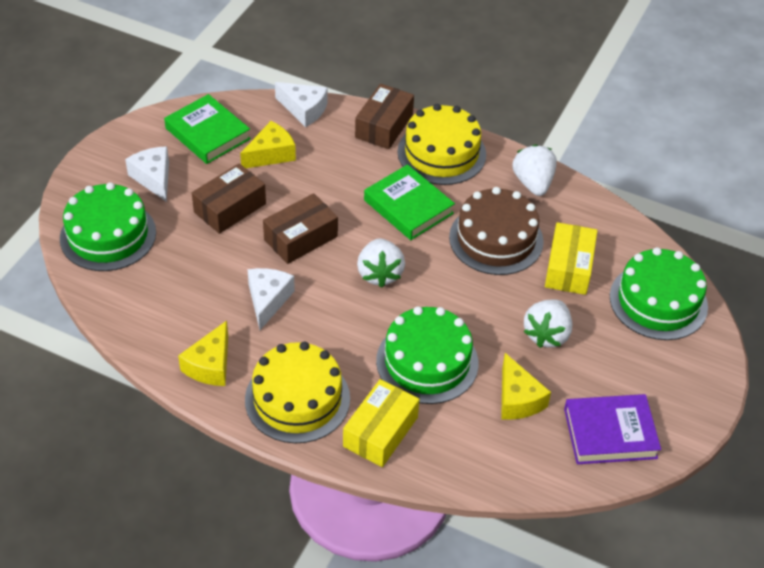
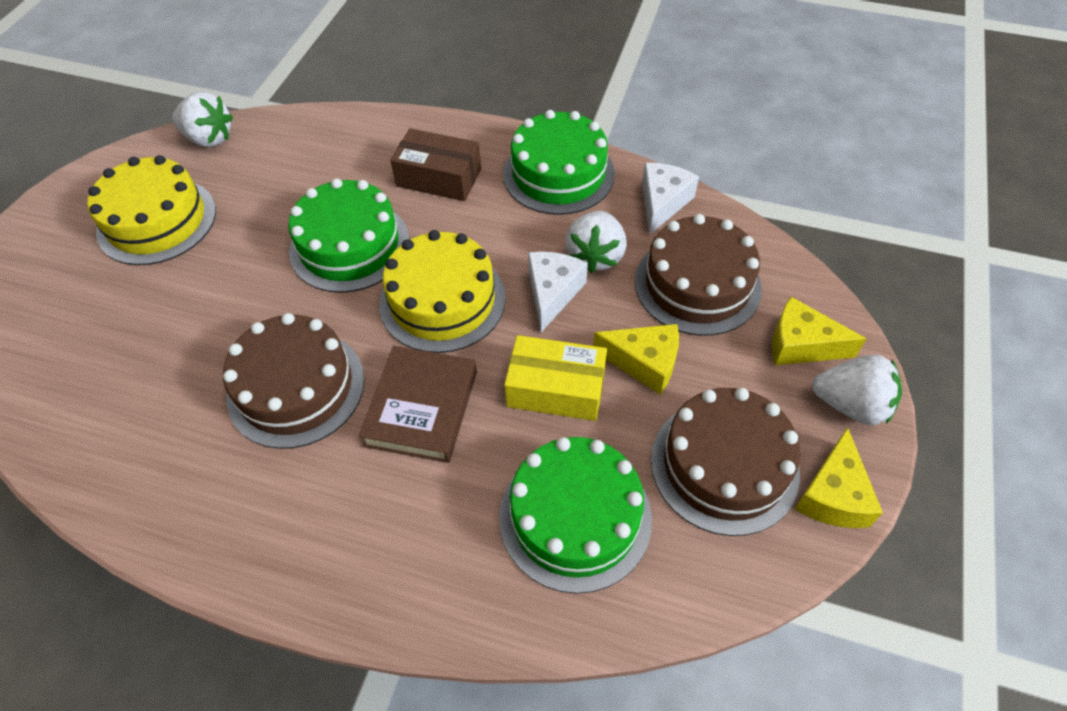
brown book: none = 0 -> [359,346,477,463] = 1
brown box: [192,163,266,234] [263,193,338,264] [355,84,414,149] = 3 -> [390,128,481,201] = 1
brown cake: [449,187,544,275] = 1 -> [223,313,365,449] [635,214,762,336] [651,388,800,536] = 3
green book: [164,94,251,164] [364,164,455,240] = 2 -> none = 0
purple book: [564,394,661,464] = 1 -> none = 0
white cheese: [125,146,169,202] [247,268,295,330] [275,82,327,127] = 3 -> [528,252,588,332] [642,163,699,235] = 2
yellow box: [343,379,419,467] [545,222,598,295] = 2 -> [504,335,607,421] = 1

